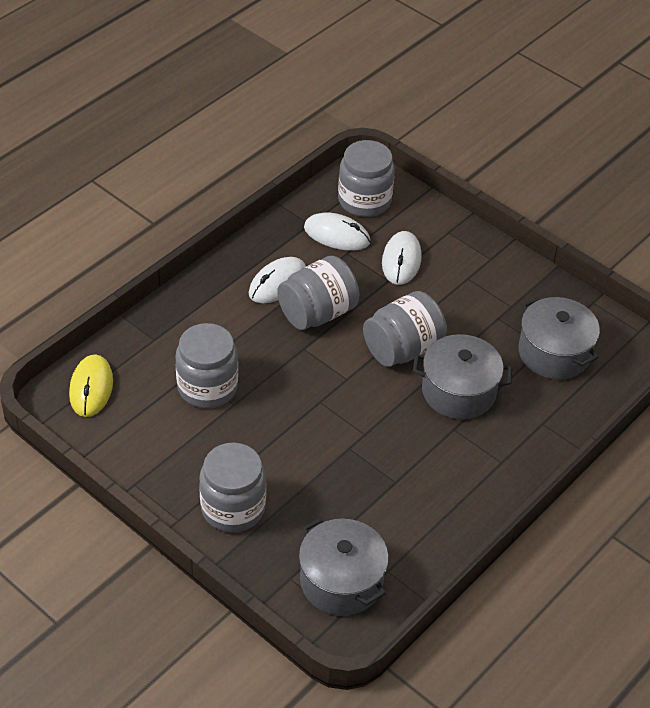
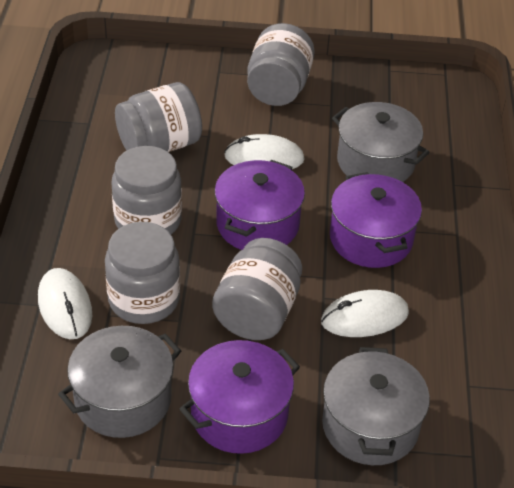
purple pot: none = 0 -> [180,340,300,454] [215,160,305,250] [330,172,422,268] = 3
yellow mouse: [69,354,113,417] = 1 -> none = 0

